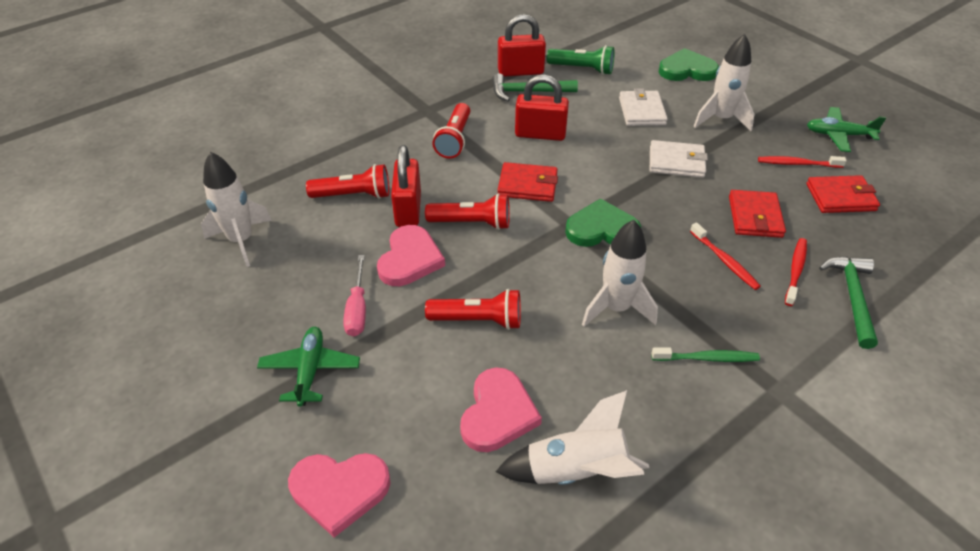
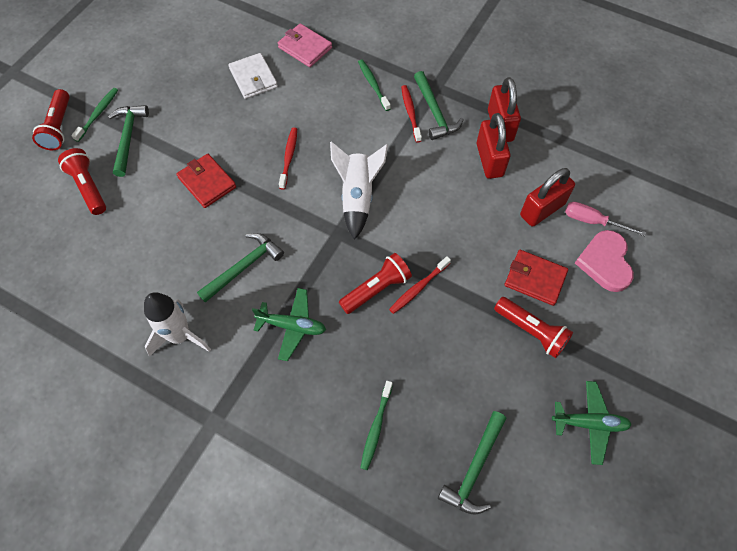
green flashlight: [547,45,615,75] = 1 -> none = 0
green hammer: [492,73,578,101] [819,257,878,349] = 2 -> [108,105,149,177] [197,233,284,303] [414,71,464,140] [438,411,507,515] = 4
green heart: [565,198,641,247] [659,48,719,81] = 2 -> none = 0
green toothbrush: [651,347,760,362] = 1 -> [71,88,118,142] [358,59,391,111] [360,381,393,470] = 3
pink heart: [288,453,390,537] [377,225,445,286] [460,367,542,452] = 3 -> [575,230,634,292] = 1
pink wallet: none = 0 -> [278,23,332,67] = 1
red wallet: [498,162,558,202] [729,190,786,238] [806,175,880,213] = 3 -> [176,154,236,208] [505,250,568,306] = 2
white rocket: [201,152,272,267] [496,390,649,485] [582,220,658,327] [693,34,755,131] = 4 -> [144,292,211,357] [330,142,388,240] = 2
white wallet: [619,88,668,126] [650,140,708,178] = 2 -> [228,53,278,99] = 1

